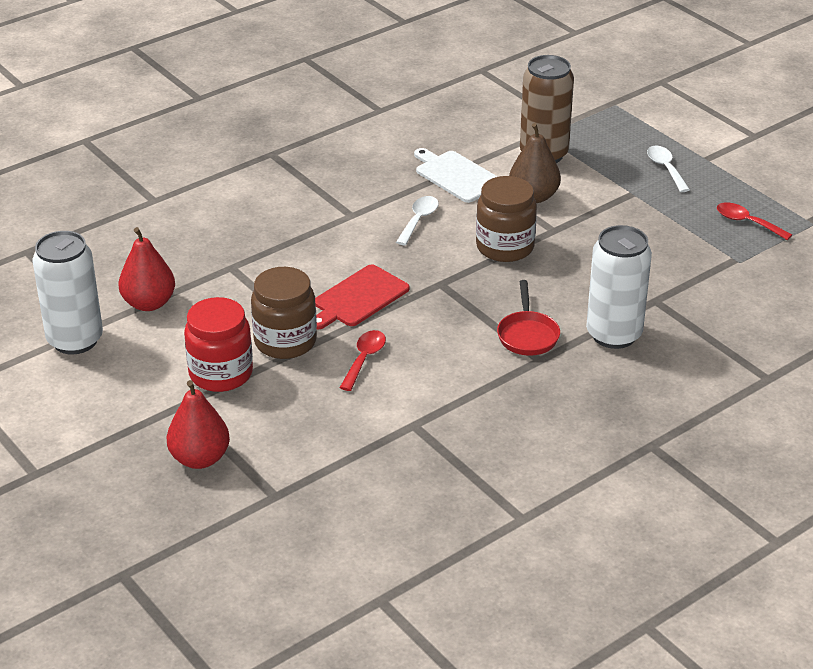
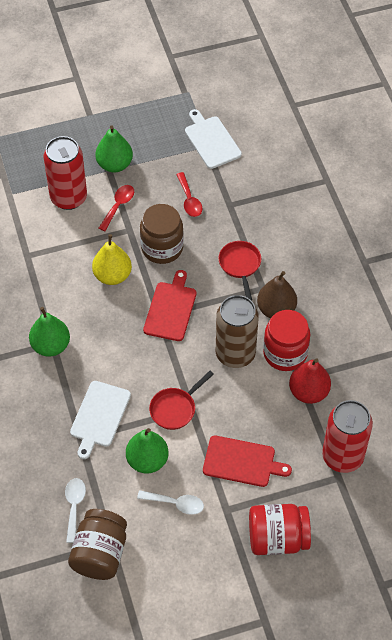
green pear: none = 0 -> [29,307,70,357] [95,125,133,172] [126,428,169,474] = 3
red can: none = 0 -> [44,136,87,210] [322,400,373,473] = 2
red cutting board: [315,264,410,330] = 1 -> [143,270,196,341] [203,435,292,487] = 2
red jar: [184,297,253,392] = 1 -> [249,504,311,555] [263,310,310,371] = 2
red pan: [497,280,560,356] = 1 -> [149,371,214,430] [219,241,261,301] = 2
red pear: [119,227,175,311] [167,380,230,469] = 2 -> [289,358,331,404] = 1
white can: [32,231,103,354] [586,225,652,349] = 2 -> none = 0
white cutting board: [414,148,498,203] = 1 -> [70,381,131,459] [185,109,242,169] = 2
yellow pear: none = 0 -> [92,234,132,285] = 1

